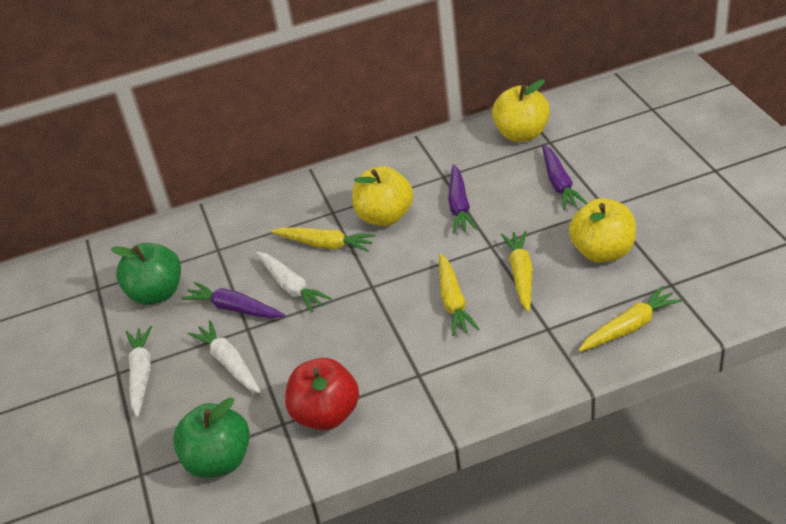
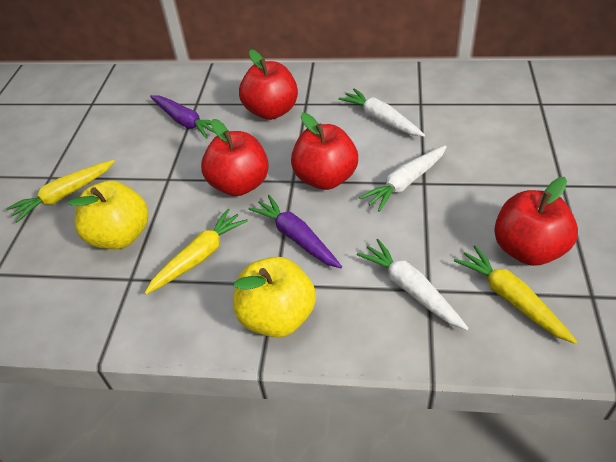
green apple: [111,243,181,305] [173,398,250,478] = 2 -> none = 0
purple carrot: [181,282,285,318] [448,164,478,234] [542,144,587,210] = 3 -> [150,95,215,139] [248,195,342,268] = 2
red apple: [285,358,359,430] = 1 -> [201,119,269,196] [239,49,298,120] [291,113,358,190] [494,177,578,266] = 4
yellow apple: [352,166,413,226] [492,79,550,142] [569,198,636,263] = 3 -> [68,181,149,249] [233,257,316,338] = 2
yellow carrot: [271,227,375,252] [439,254,479,336] [501,231,533,312] [579,286,682,352] = 4 -> [6,160,115,223] [145,209,248,295] [454,245,577,344] = 3

